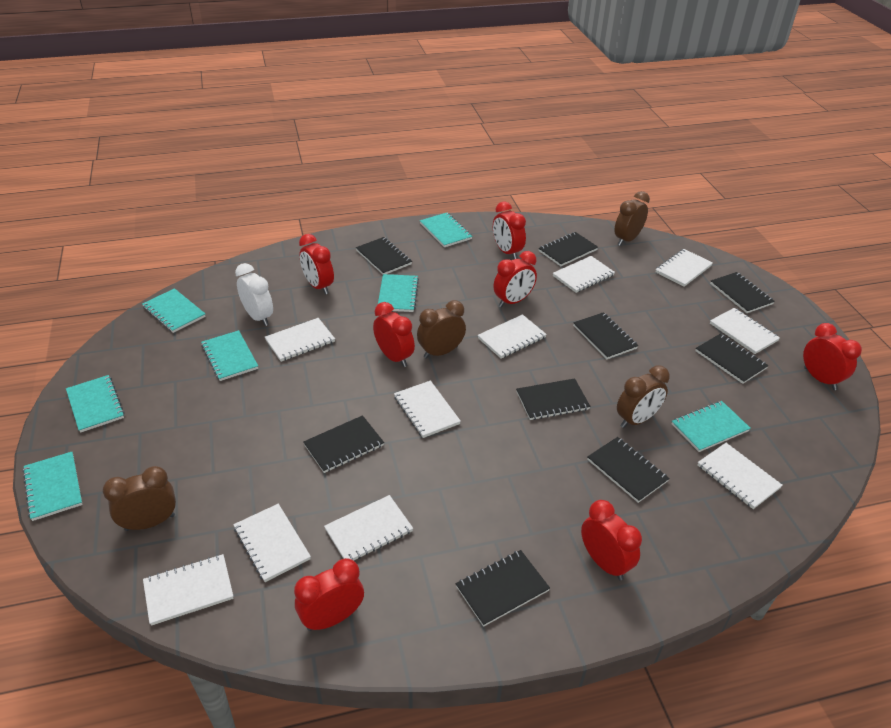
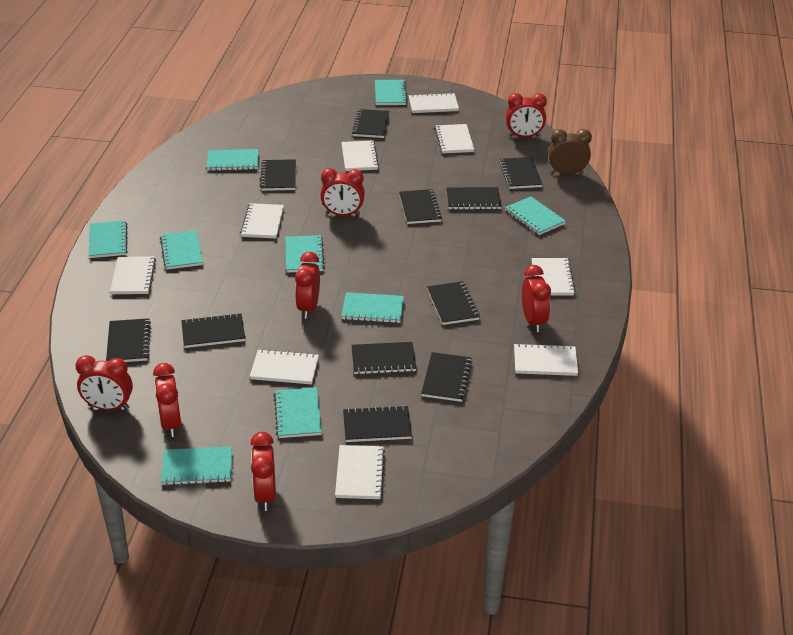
black notebook: [303,415,384,473] [356,237,412,274] [456,550,550,627] [516,378,591,420] [539,232,598,266] [573,312,638,359] [587,437,670,503] [696,334,769,384] [710,272,775,313] = 9 -> [106,318,151,362] [181,313,245,348] [260,159,296,191] [343,405,412,442] [351,342,416,374] [352,109,389,138] [399,189,442,224] [421,352,472,402] [427,281,480,325] [446,187,501,210] [499,157,543,189] = 11
brown clock: [103,466,176,531] [417,300,466,359] [614,191,650,246] [617,365,670,428] = 4 -> [548,129,592,174] = 1
turquoise notebook: [23,452,83,521] [66,375,125,433] [142,288,206,333] [201,330,258,381] [378,274,419,312] [420,213,472,247] [672,401,751,452] = 7 -> [89,220,128,258] [160,230,203,270] [161,446,232,485] [207,149,258,171] [274,387,322,438] [285,235,325,273] [341,292,404,323] [375,80,408,105] [505,197,566,235] = 9
white clock: [235,263,273,326] = 1 -> none = 0
white notebook: [143,554,234,626] [233,504,311,582] [265,318,335,362] [324,495,413,561] [394,380,461,438] [478,314,547,359] [553,256,615,293] [655,249,713,287] [698,443,783,509] [710,308,780,354] = 10 -> [110,256,156,294] [240,203,284,238] [250,349,319,385] [335,445,385,499] [341,141,379,171] [409,93,459,113] [435,124,474,153] [514,343,578,376] [532,258,575,296] = 9

